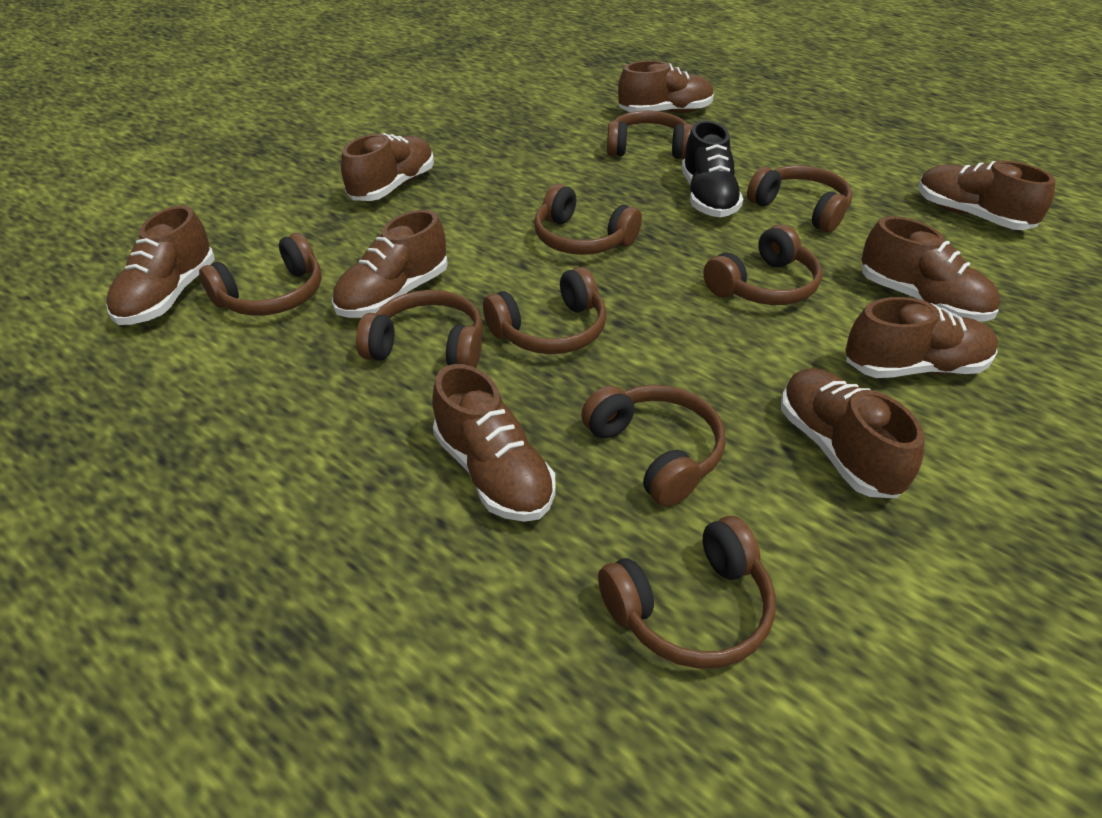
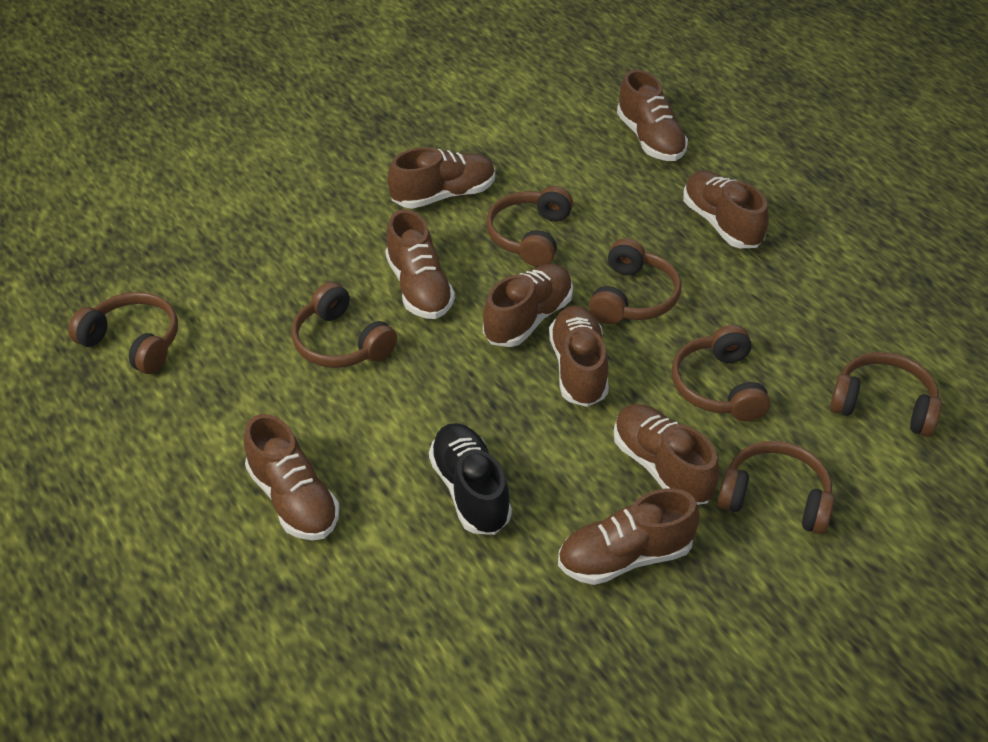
brown headphones: [199,233,322,316] [356,290,483,368] [483,267,607,354] [534,184,642,255] [581,385,726,507] [598,516,776,669] [607,111,693,159] [703,224,822,305] [747,165,853,232] = 9 -> [68,292,178,374] [291,282,397,368] [486,186,573,267] [589,238,682,324] [672,325,771,421] [717,441,834,534] [830,352,942,437] = 7

